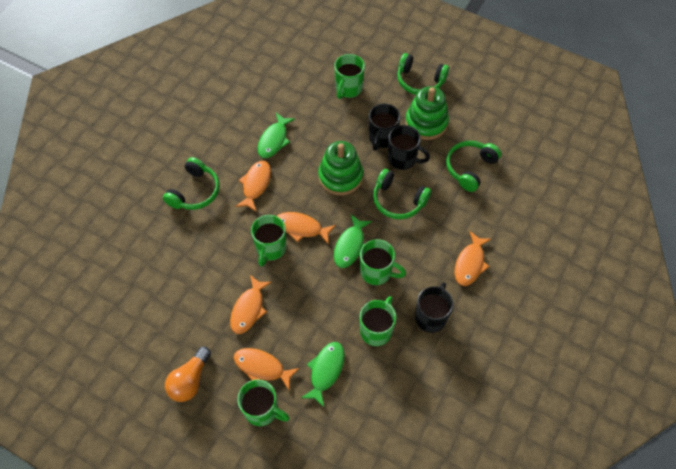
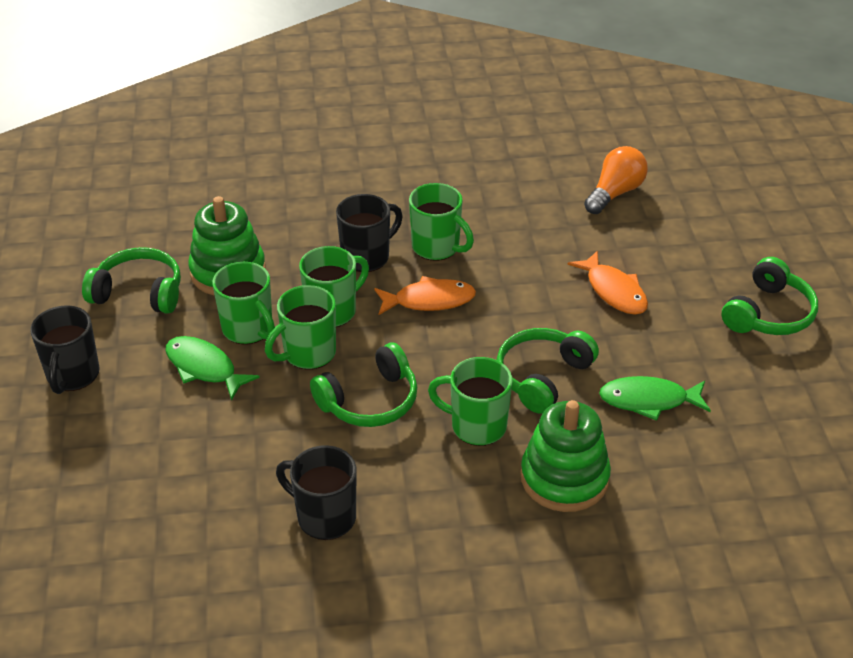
green fish: [257,113,295,158] [301,342,345,407] [334,214,372,268] = 3 -> [166,336,260,401] [599,376,711,421] = 2
orange fish: [230,275,272,334] [234,348,300,390] [235,161,271,211] [277,212,336,245] [454,231,491,286] = 5 -> [374,276,476,315] [568,250,648,315] = 2

